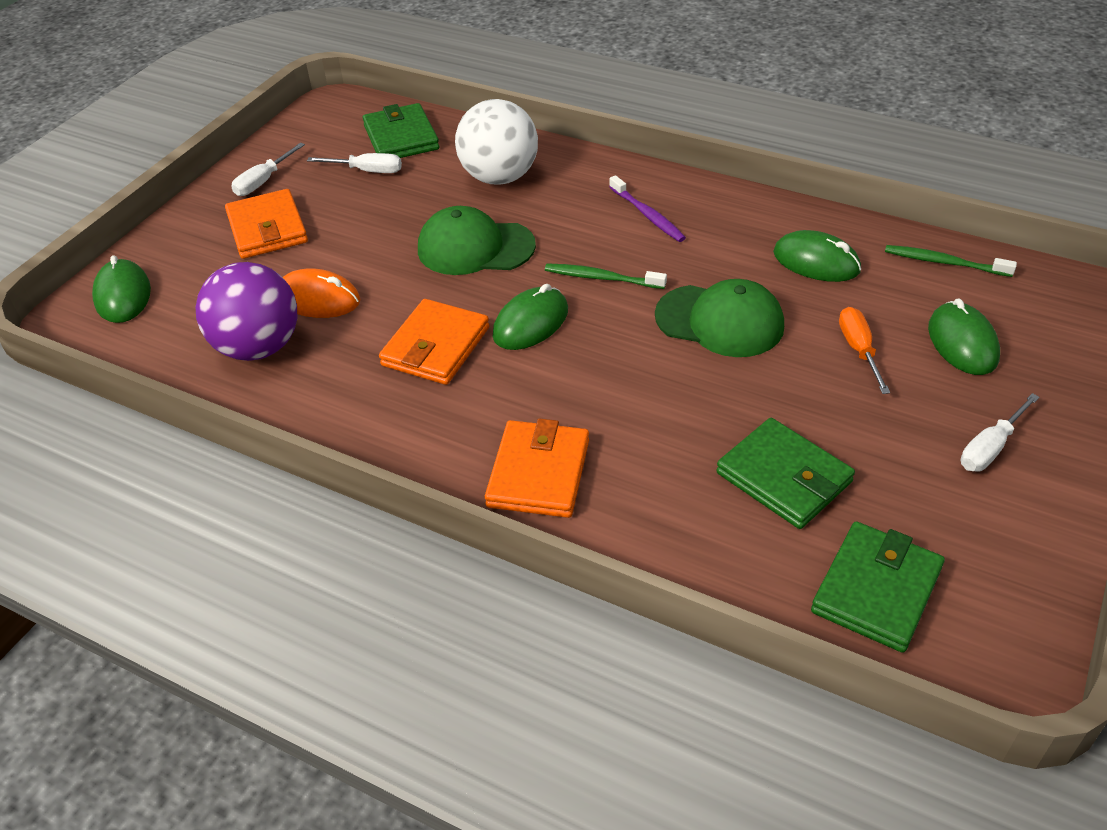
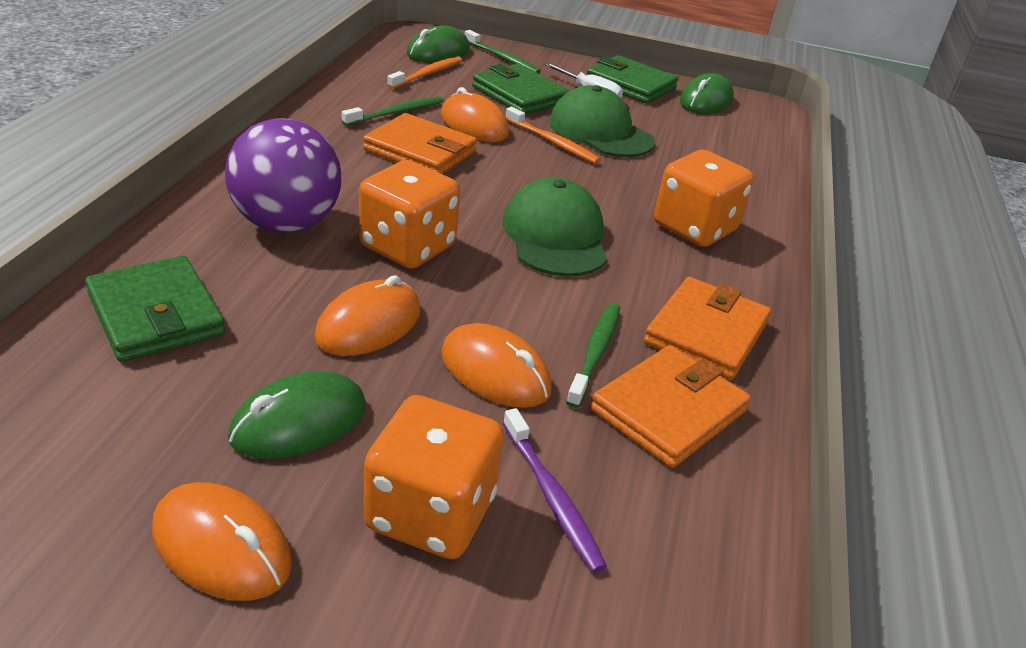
green mouse: [92,255,151,323] [492,284,568,350] [773,230,861,282] [928,298,1000,375] = 4 -> [228,371,366,459] [407,26,470,62] [680,73,734,114] = 3
green toothbrush: [545,263,667,289] [885,245,1017,277] = 2 -> [342,96,444,126] [465,30,541,74] [566,303,620,408] = 3
orange dice: none = 0 -> [359,160,460,269] [364,395,504,559] [654,150,754,247] = 3
orange mouse: [283,269,360,318] = 1 -> [152,482,292,601] [314,275,421,356] [441,87,509,142] [441,323,552,408] = 4
orange screwdriver: [839,307,890,394] = 1 -> none = 0
orange toothbrush: none = 0 -> [387,56,462,89] [506,107,600,164] = 2
white ball: [455,99,538,184] = 1 -> none = 0
white screwdriver: [231,143,305,196] [307,153,402,173] [961,393,1040,472] = 3 -> [545,63,623,98] = 1

